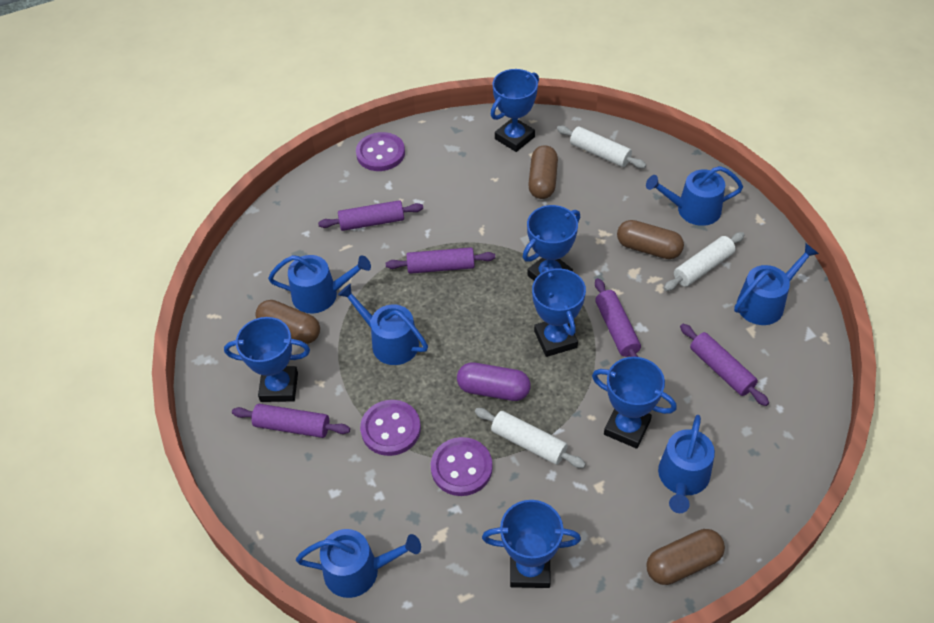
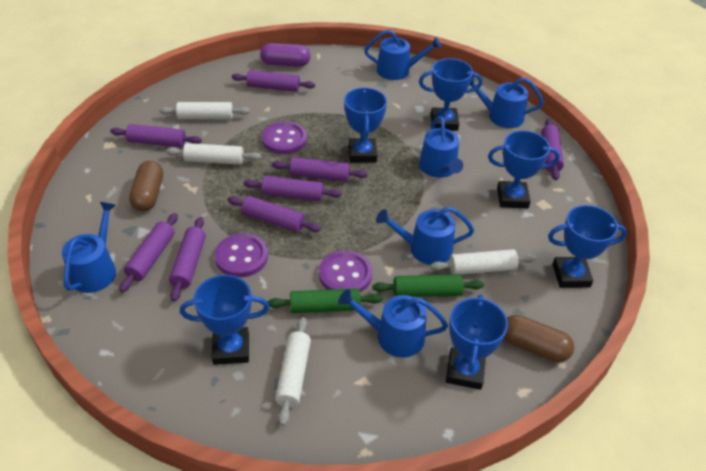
brown capsule: [255,300,320,344] [528,145,558,199] [617,220,684,259] [646,529,725,585] = 4 -> [129,161,163,211] [504,315,574,362] = 2
green rolling pin: none = 0 -> [268,288,382,313] [372,274,484,297] = 2
purple rolling pin: [232,404,350,438] [318,200,423,231] [386,247,495,274] [595,278,641,357] [680,324,769,406] = 5 -> [110,124,202,148] [119,213,178,292] [169,217,206,302] [227,196,321,232] [232,70,315,92] [244,176,342,201] [272,157,368,182] [541,119,564,180] = 8
white rolling pin: [475,408,586,468] [557,126,646,168] [664,232,744,291] = 3 -> [159,102,250,119] [166,143,261,165] [275,317,311,426] [430,249,536,275] = 4

